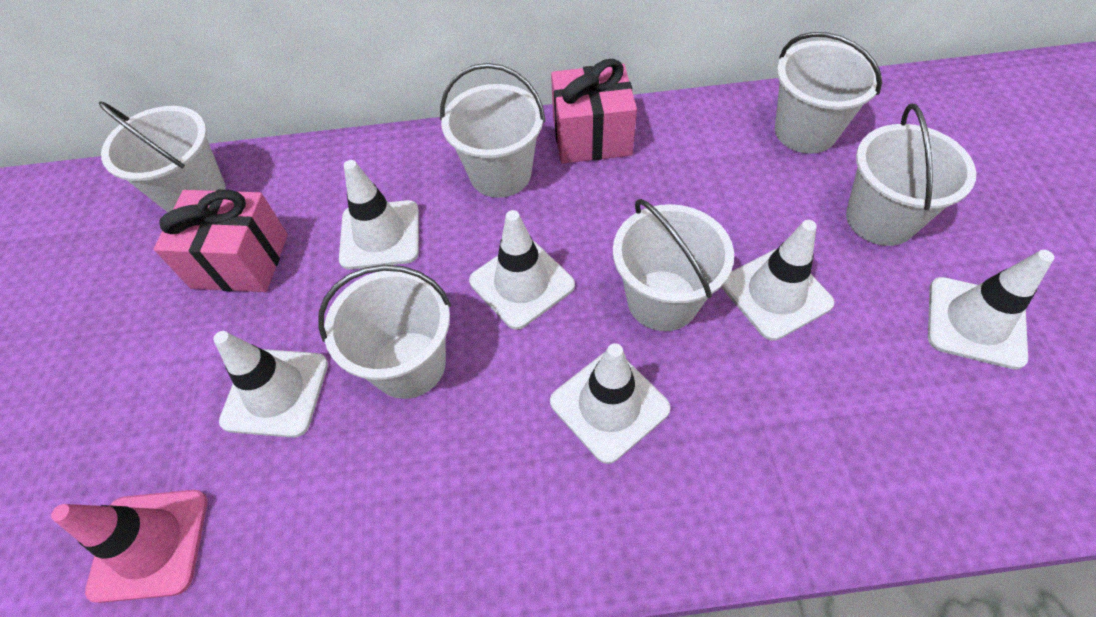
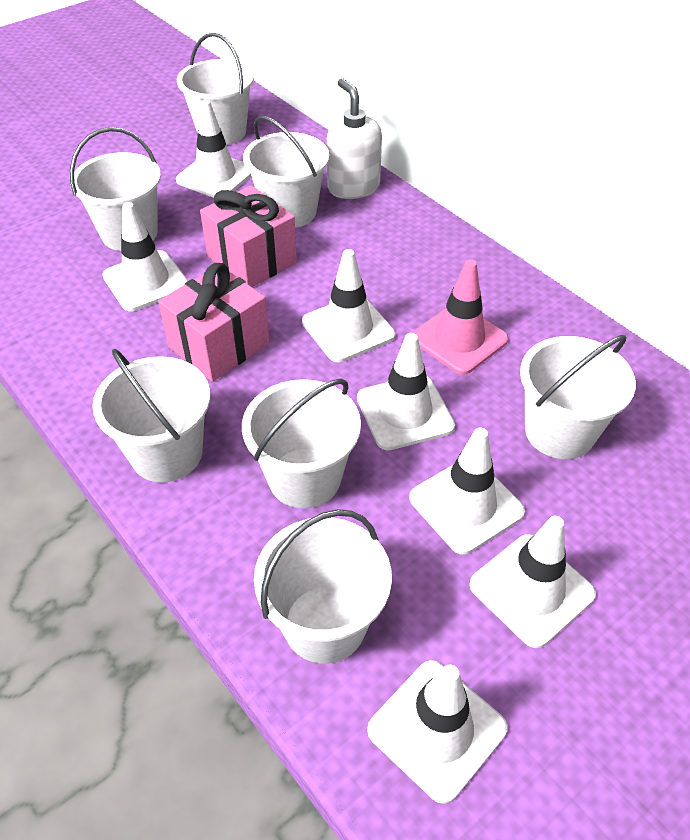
white bucket: [99,101,226,212] [318,265,451,399] [440,63,545,198] [613,199,734,331] [775,32,882,154] [846,103,976,246] = 6 -> [70,127,161,251] [92,349,210,483] [177,33,254,145] [242,379,361,508] [243,116,329,228] [254,509,392,664] [520,335,636,459] = 7
white soap dispenser: none = 0 -> [327,78,382,199] = 1
white traffic cone: [213,331,328,438] [339,160,419,270] [469,210,575,330] [550,343,671,464] [721,220,834,341] [928,250,1054,370] = 6 -> [102,202,188,312] [176,100,251,198] [302,249,395,362] [357,333,455,450] [367,660,507,804] [409,428,525,555] [469,516,596,648] = 7

